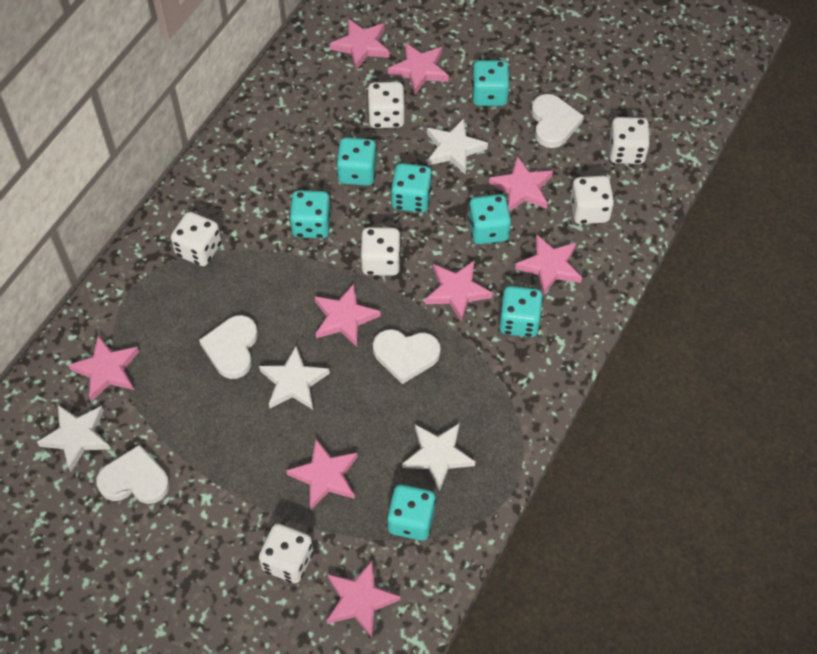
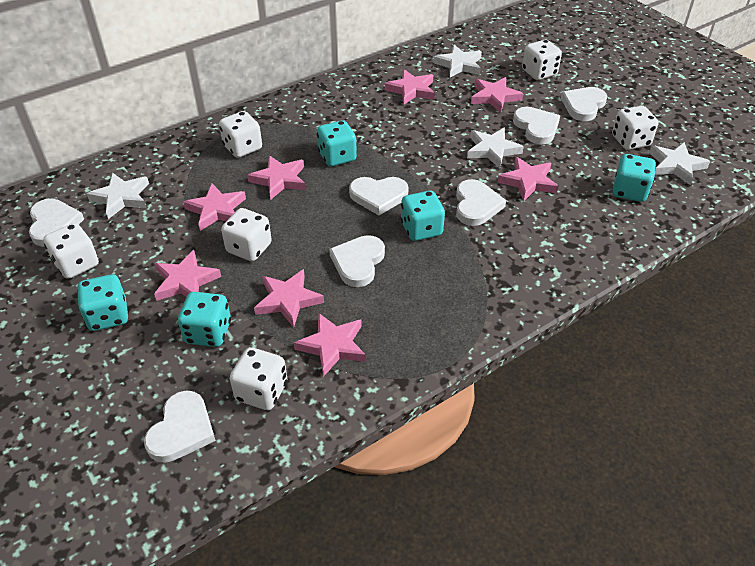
pink star: [68,335,139,401] [286,439,358,510] [314,284,381,347] [326,561,400,637] [330,19,390,70] [388,43,449,95] [425,261,493,322] [489,156,553,212] [515,234,582,296] = 9 -> [154,250,221,301] [183,183,246,231] [248,155,306,200] [254,269,324,327] [294,313,366,377] [385,69,435,105] [471,77,523,113] [497,156,558,202] = 8
turquoise dice: [289,190,331,238] [336,137,377,186] [387,485,436,541] [391,163,432,213] [468,194,511,244] [471,60,509,106] [499,286,543,337] = 7 -> [77,274,128,331] [178,292,231,347] [317,120,357,166] [401,191,445,241] [613,154,656,202] = 5
white heart: [96,444,170,504] [199,315,258,379] [373,329,441,384] [531,94,584,148] = 4 -> [29,199,84,247] [144,390,216,463] [329,235,385,287] [349,177,409,215] [456,179,506,226] [513,107,560,144] [561,87,607,121] = 7

